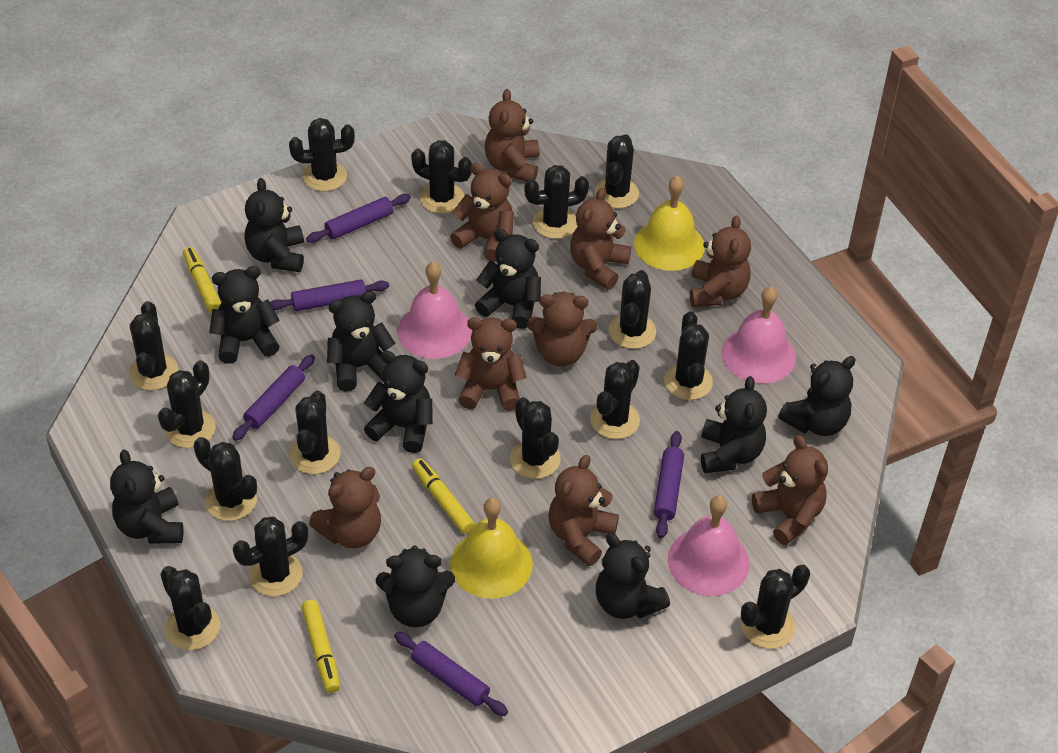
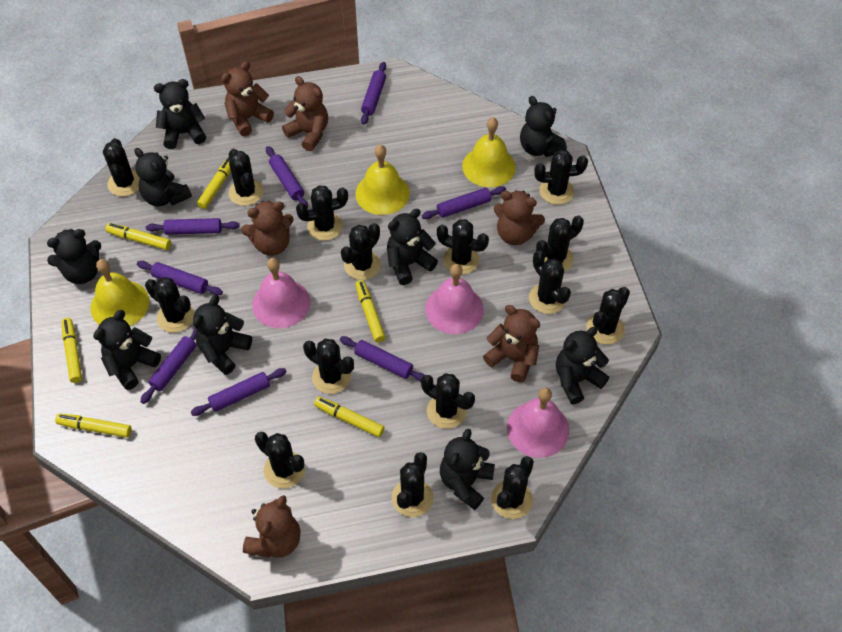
black teddy bear: [110,449,183,544] [209,266,280,364] [244,178,304,272] [327,291,395,391] [364,350,433,453] [376,545,455,627] [475,229,541,329] [596,533,670,619] [701,376,767,473] [778,356,856,436] = 10 -> [47,229,101,284] [93,310,161,390] [134,148,192,206] [154,79,206,149] [193,295,252,375] [387,209,438,285] [440,429,495,510] [520,96,567,157] [556,327,609,404] = 9
brown teddy bear: [309,467,381,548] [450,163,514,262] [455,317,527,411] [485,89,540,181] [527,292,597,367] [548,455,619,566] [570,187,631,289] [690,215,751,307] [752,435,828,545] = 9 -> [221,61,274,136] [241,201,294,256] [243,495,301,558] [282,76,328,151] [483,305,540,383] [494,190,545,245] = 6
purple rolling pin: [232,354,315,441] [270,280,389,311] [306,194,411,243] [394,632,508,716] [654,431,684,538] = 5 -> [137,261,223,296] [140,328,197,404] [146,218,240,235] [191,368,287,416] [266,146,308,209] [340,336,425,382] [361,62,386,125] [422,186,506,219] = 8
yellow bell: [450,498,533,599] [634,176,705,271] = 2 -> [91,259,149,326] [355,145,410,215] [462,117,516,187] = 3
yellow marker: [183,247,221,314] [301,600,340,693] [412,458,475,534] = 3 -> [55,414,132,438] [62,318,82,383] [105,223,171,250] [197,157,231,209] [314,397,385,437] [355,280,386,342] = 6

